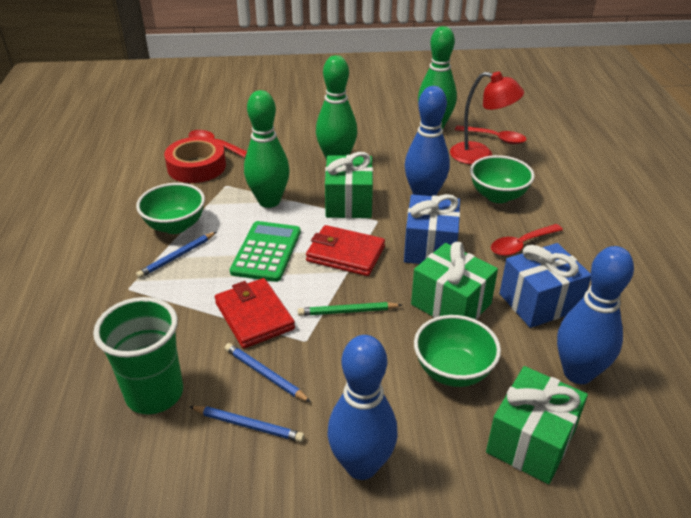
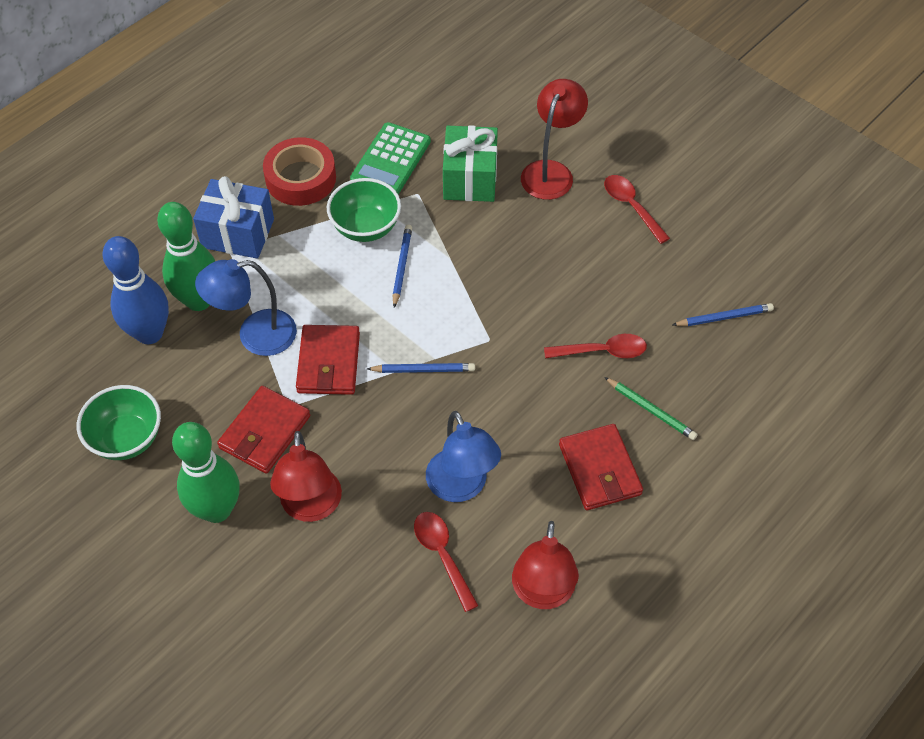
blue bowling pin: [327,335,398,480] [405,86,450,196] [557,246,634,384] = 3 -> [103,236,169,344] = 1
blue gift: [404,194,460,264] [500,243,591,328] = 2 -> [193,176,274,259] = 1
blue lamp: none = 0 -> [195,259,297,356] [426,411,501,502] = 2
green bowl: [136,183,205,234] [414,315,501,387] [470,155,535,203] = 3 -> [77,385,161,460] [327,178,401,242] = 2
green bowling pin: [244,90,290,208] [316,55,357,161] [418,26,457,129] = 3 -> [157,202,215,311] [172,422,239,523] = 2
green cup: [93,297,183,414] = 1 -> none = 0
green gift: [325,152,373,218] [411,242,498,320] [486,366,588,484] = 3 -> [443,125,498,202] = 1
red lamp: [450,71,524,165] = 1 -> [270,431,342,522] [512,521,579,609] [521,79,588,200] = 3
red wallet: [215,278,295,349] [306,225,385,276] = 2 -> [217,386,310,474] [296,325,360,395] [559,424,643,510] = 3

